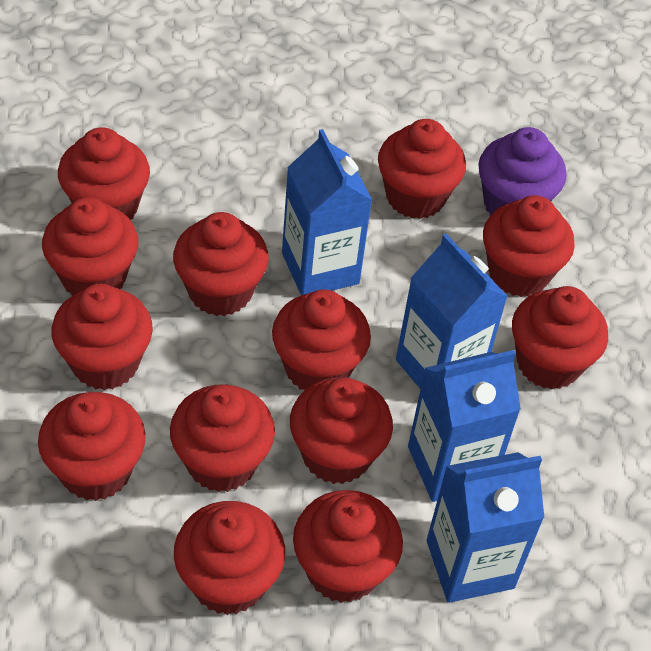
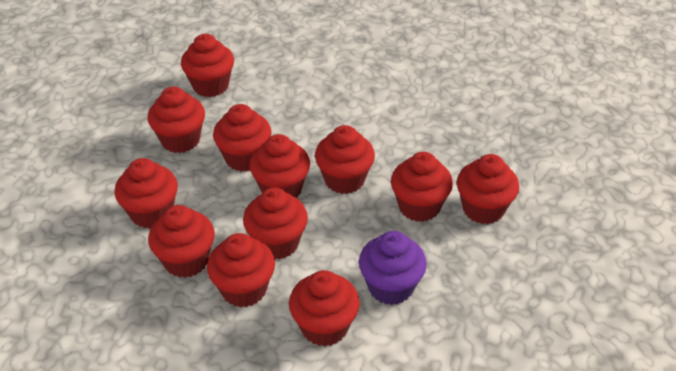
blue carton: [282,129,372,295] [396,234,508,389] [408,350,521,502] [427,452,544,603] = 4 -> none = 0
red cupcake: [38,392,146,501] [42,197,138,296] [51,284,153,390] [58,127,150,220] [170,384,275,492] [173,212,269,316] [174,501,285,615] [272,289,371,390] [290,378,393,484] [293,490,403,603] [378,119,466,219] [483,195,575,297] [512,286,608,390] = 13 -> [114,158,178,229] [147,87,205,153] [148,205,215,278] [181,34,234,97] [207,233,275,308] [213,104,272,172] [243,188,308,259] [249,134,310,198] [289,270,360,347] [315,125,375,194] [391,152,453,222] [457,154,519,224] = 12

